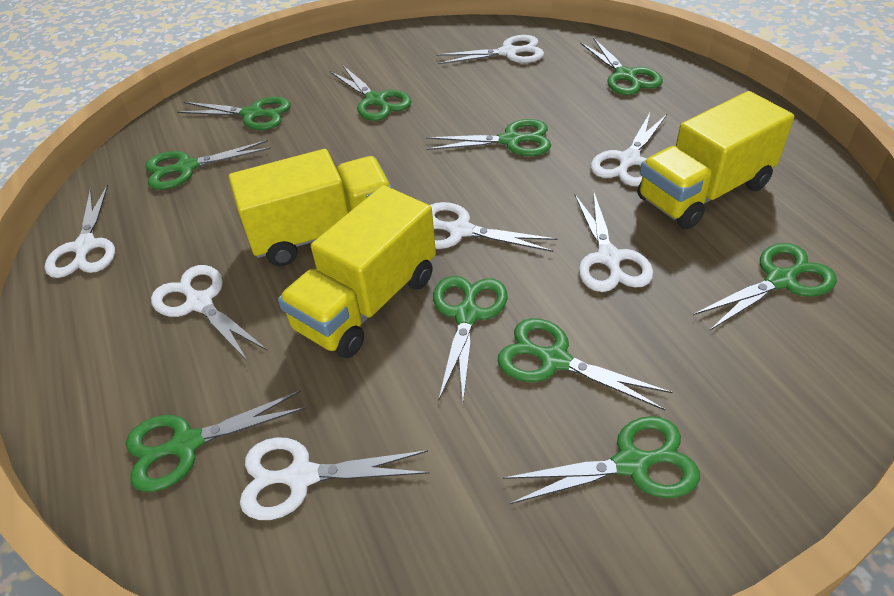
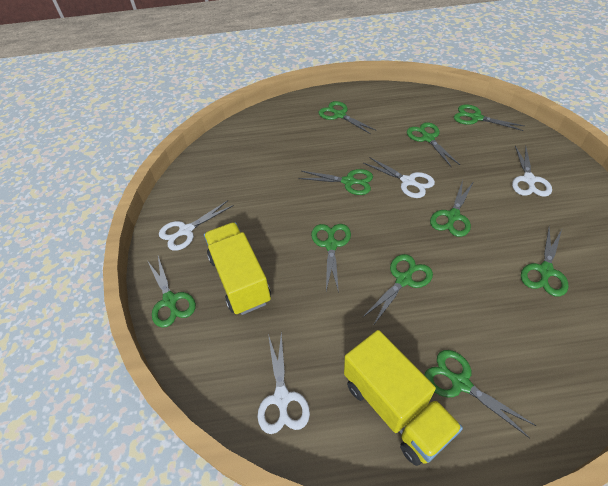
white scissors: [44,184,115,278] [151,265,268,362] [240,437,430,520] [430,202,558,252] [436,35,544,64] [575,190,653,292] [591,113,667,186] = 7 -> [159,200,234,251] [258,332,310,434] [363,157,435,198] [512,146,552,197] = 4
yellow truck: [228,149,393,266] [278,185,436,358] [637,91,794,229] = 3 -> [204,222,271,315] [344,330,463,466] = 2

